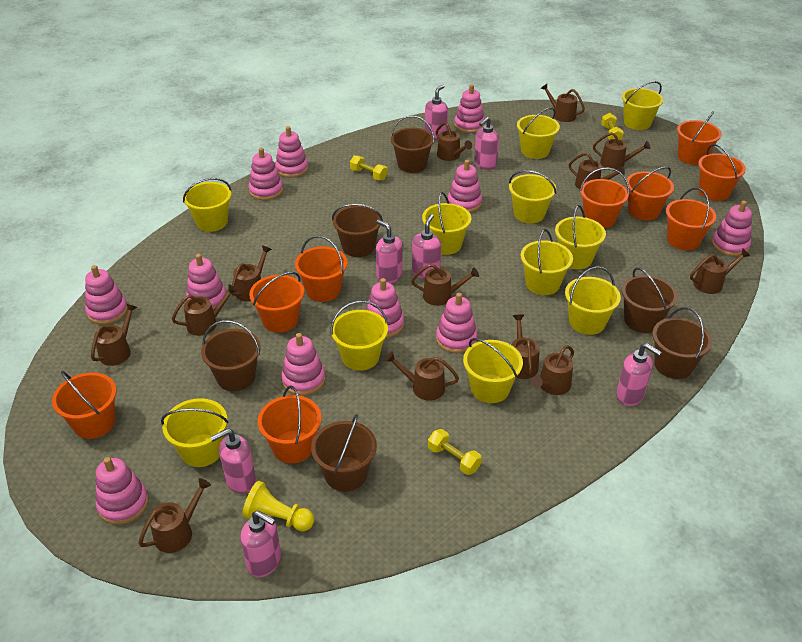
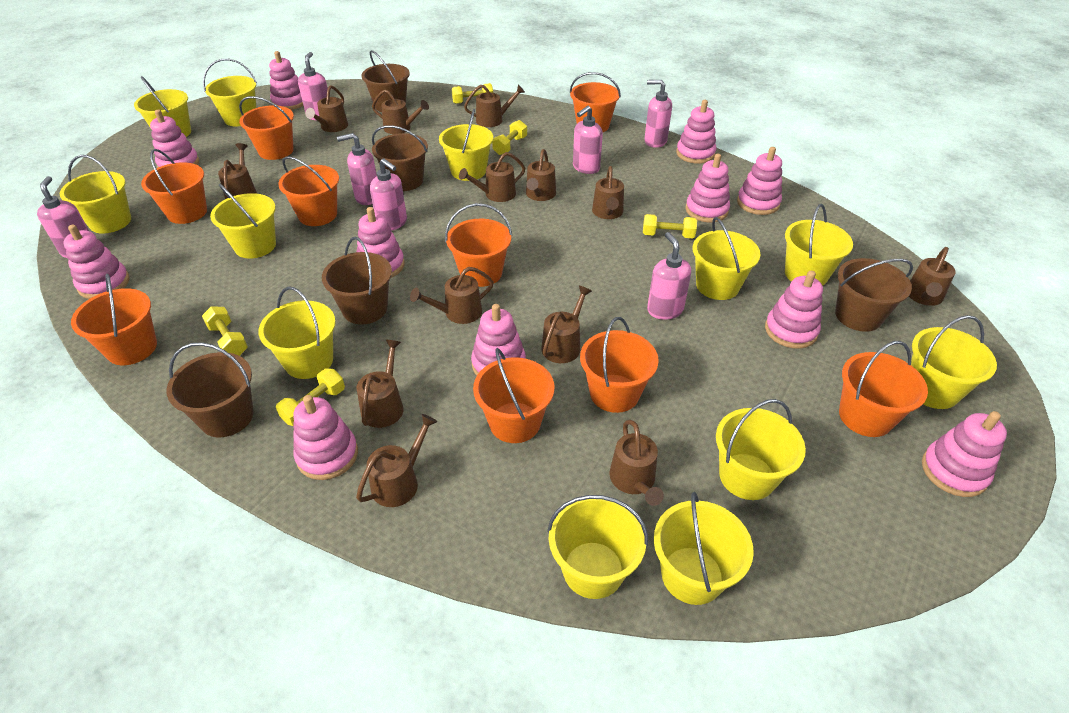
brown bucket: [201,320,261,391] [311,414,377,492] [332,204,383,257] [391,116,435,173] [622,268,678,333] [652,307,712,379] = 6 -> [166,342,254,437] [322,237,392,325] [361,50,410,112] [372,125,428,191] [835,258,913,332] = 5
yellow bucket: [161,398,228,467] [183,178,231,232] [330,300,388,371] [422,192,471,255] [463,338,523,403] [509,170,556,223] [517,107,560,159] [521,229,573,295] [555,205,606,269] [565,266,621,335] [622,81,664,130] = 11 -> [60,155,131,234] [134,76,191,137] [203,59,257,126] [210,183,276,259] [258,287,336,379] [439,109,493,181] [547,495,648,599] [654,492,754,605] [692,217,761,300] [716,399,806,500] [785,204,853,286] [911,315,997,409] = 12
yellow dumbbell: [350,155,388,181] [428,429,482,475] [601,113,624,140] = 3 -> [202,306,248,356] [276,368,345,426] [452,83,493,104] [492,120,527,155] [643,214,697,238] = 5
yellow pawn: [242,481,314,531] = 1 -> none = 0

